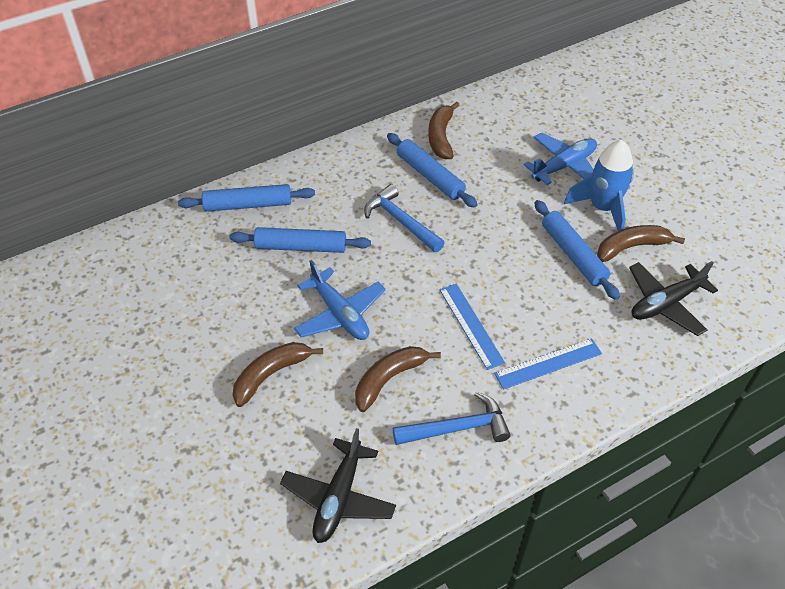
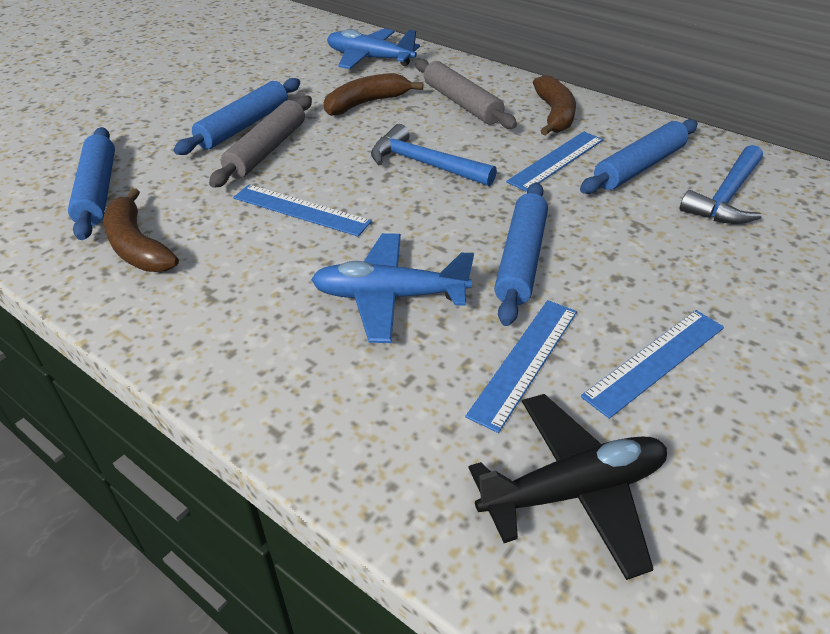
black plane: [280,428,396,543] [629,261,718,336] = 2 -> [469,394,667,580] = 1
blue rocket: [564,140,634,231] = 1 -> none = 0
blue ruler: [439,284,505,370] [494,338,602,390] = 2 -> [233,184,372,236] [465,300,577,433] [506,132,603,192] [581,310,724,419] = 4
brown banana: [233,342,323,407] [355,346,441,412] [428,102,459,159] [597,225,685,262] = 4 -> [103,188,179,272] [324,73,423,116] [533,75,576,136] = 3
grey rolling pin: none = 0 -> [209,95,312,188] [415,59,517,129] = 2

